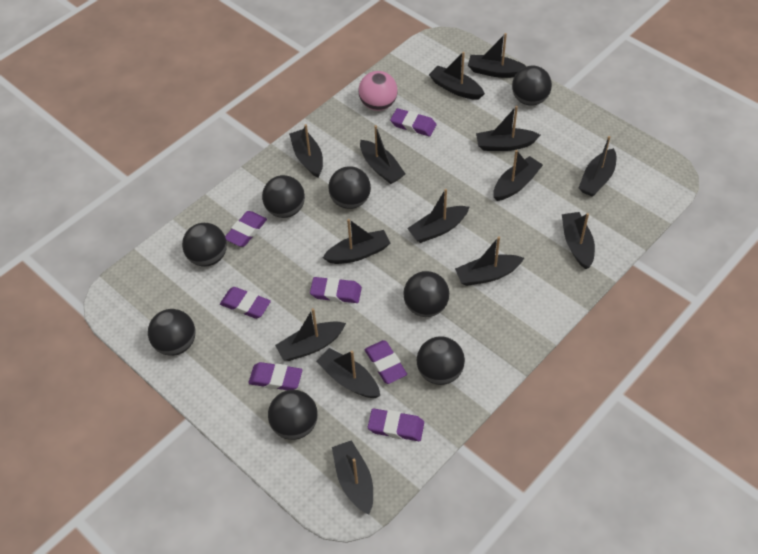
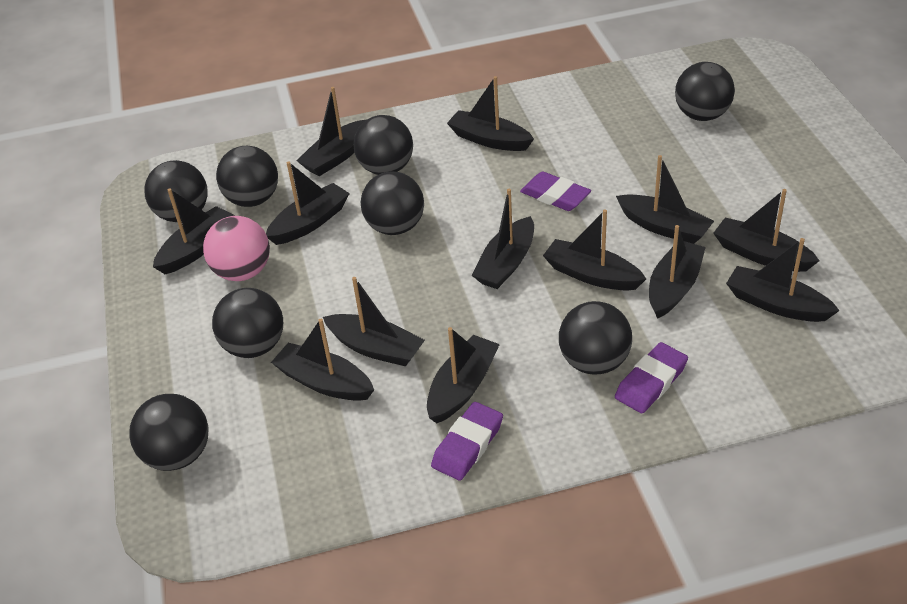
black boat: [275,308,346,361] [289,124,323,177] [316,348,380,398] [323,219,390,264] [332,440,373,514] [360,125,405,184] [407,189,469,243] [429,52,485,100] [455,236,524,286] [468,33,527,78] [476,106,540,151] [493,150,543,201] [562,212,595,269] [579,136,616,197] = 14 -> [153,188,234,274] [266,161,350,245] [271,319,374,401] [296,87,367,176] [323,277,425,366] [427,327,500,423] [447,76,534,151] [472,189,534,289] [543,210,646,291] [616,155,714,244] [649,225,706,319] [713,189,819,272] [726,238,840,322] = 13
purple eraser: [220,287,271,319] [225,211,267,247] [248,362,303,390] [310,277,362,303] [365,340,407,384] [368,409,424,441] [390,108,436,137] = 7 -> [431,402,503,481] [520,171,591,211] [615,342,688,413] = 3

